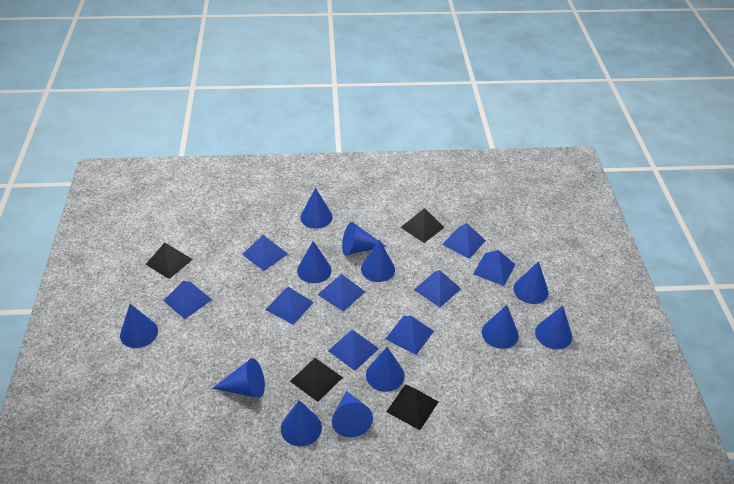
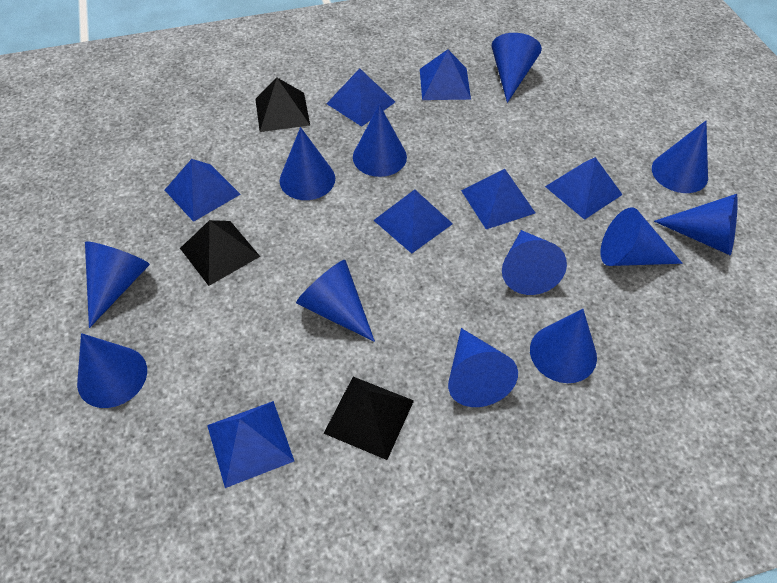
black pyramid: [146,243,193,279] [290,358,343,402] [386,384,438,430] [401,208,444,243] = 4 -> [180,220,260,286] [255,78,310,132] [324,377,414,460] = 3
blue pyramid: [163,281,212,319] [242,235,288,271] [266,287,314,325] [317,274,365,312] [328,330,379,371] [386,316,434,355] [414,270,461,307] [442,224,486,259] [473,250,516,286] = 9 -> [165,159,241,222] [207,401,294,488] [326,68,395,127] [373,189,453,254] [420,49,471,100] [461,169,535,229] [545,157,623,220] = 7

